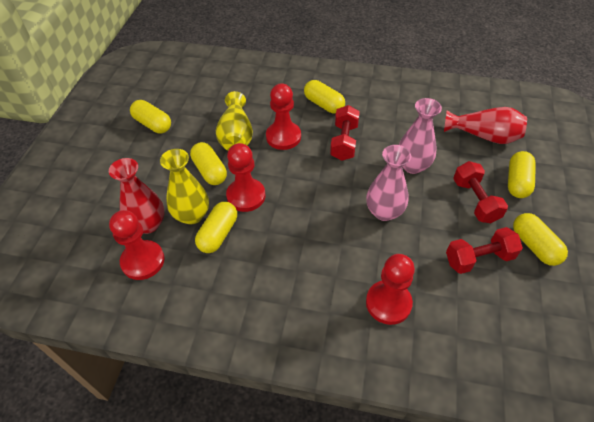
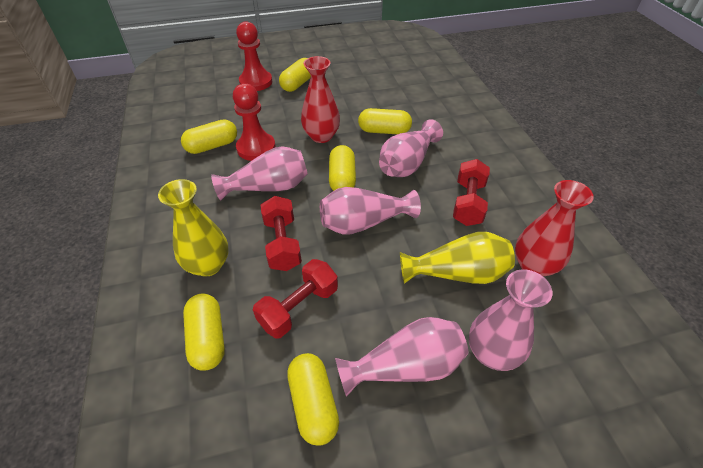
pink vase: [366,145,411,221] [399,98,442,174] = 2 -> [211,147,308,201] [320,187,421,234] [335,317,468,397] [379,119,443,177] [469,269,553,371] = 5
red pawn: [109,210,165,280] [226,143,265,212] [266,83,301,150] [366,254,415,325] = 4 -> [233,83,276,161] [236,21,272,91] = 2

